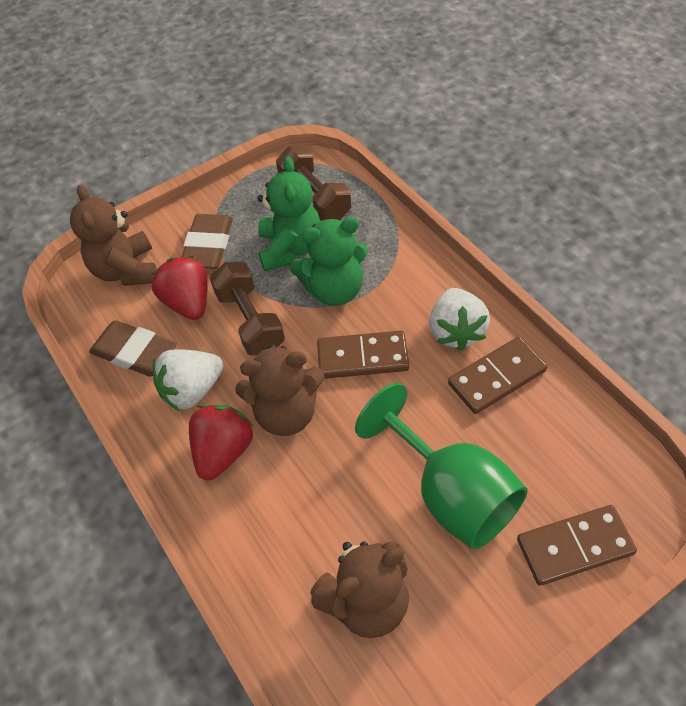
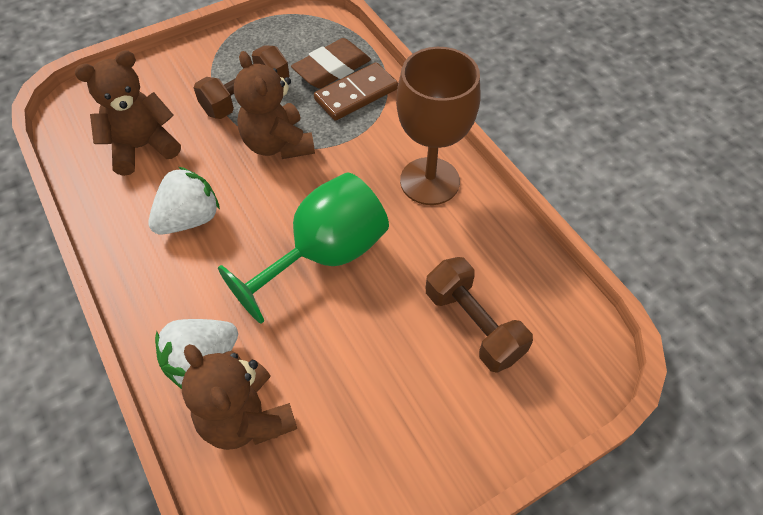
brown domino: [317,330,409,379] [448,337,547,414] [517,505,637,586] = 3 -> [314,62,398,121] = 1
brown eraser: [89,320,177,377] [182,214,233,269] = 2 -> [291,38,371,89] = 1
brown goblet: none = 0 -> [396,47,480,205] = 1
green teddy bear: [257,157,320,271] [290,217,368,306] = 2 -> none = 0
red strawberry: [151,256,208,320] [189,404,254,481] = 2 -> none = 0

